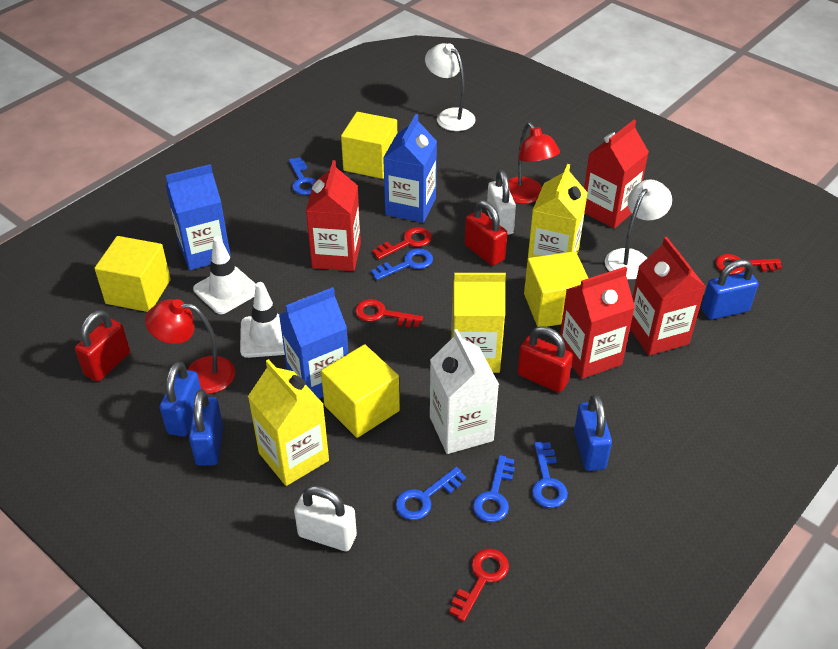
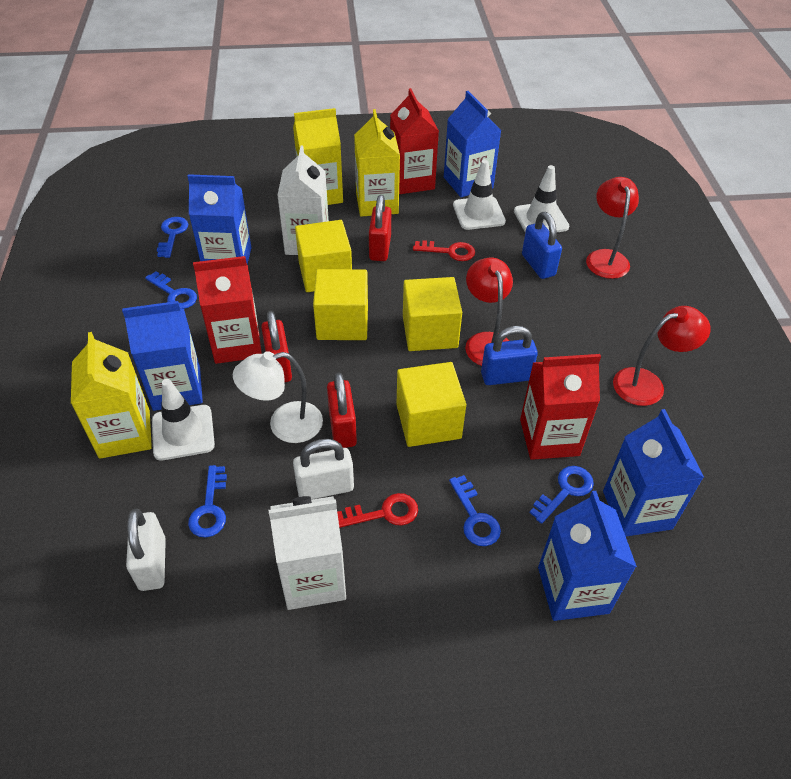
blue carton: [165,164,231,270] [279,287,348,399] [383,114,437,223] = 3 -> [122,301,203,411] [188,174,251,264] [444,91,501,197] [538,491,637,621] [603,409,704,536] = 5
blue padlock: [160,361,201,437] [189,389,223,466] [574,394,612,471] [701,259,758,320] = 4 -> [481,326,538,385] [522,212,562,279] = 2
red carton: [306,160,361,271] [560,267,635,379] [584,120,649,229] [630,237,706,356] = 4 -> [193,256,262,364] [390,88,439,194] [520,354,601,460] = 3
red key: [355,299,423,327] [372,227,432,260] [449,549,509,622] [715,254,782,275] = 4 -> [337,493,418,528] [413,240,475,261] = 2
red lamp: [145,299,235,394] [508,123,560,204] = 2 -> [465,258,513,366] [586,177,639,279] [613,306,710,406] = 3
white carton: [430,329,499,454] = 1 -> [269,496,346,610] [277,146,329,255] = 2
white lamp: [425,43,476,131] [605,180,672,280] = 2 -> [233,351,323,443] = 1
white traffic cone: [193,236,256,314] [240,282,285,358] = 2 -> [152,379,215,461] [453,160,506,230] [514,165,569,232] = 3

